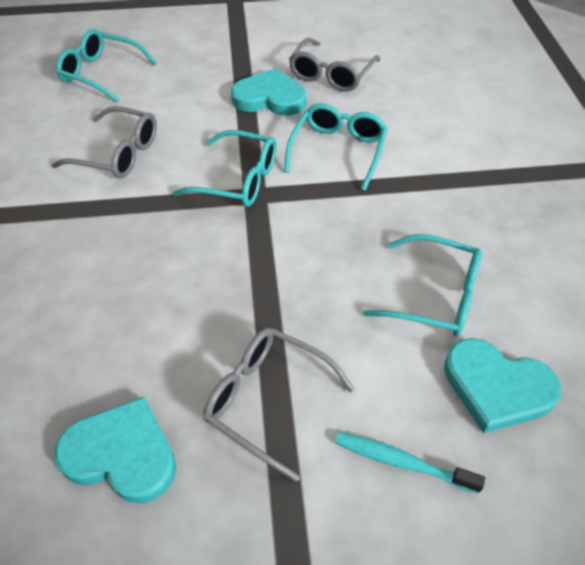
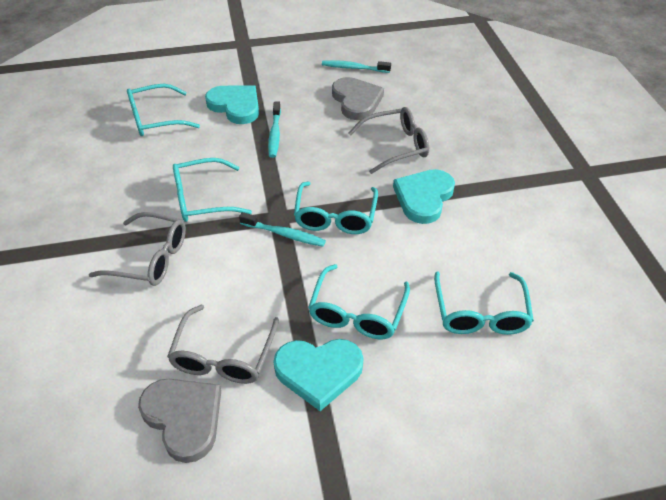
grey heart: none = 0 -> [138,379,221,463] [332,77,384,120] = 2
turquoise glasses: [56,29,157,103] [173,130,277,207] [284,103,388,191] [363,234,482,336] = 4 -> [127,84,200,136] [173,158,252,222] [294,182,378,234] [308,264,410,339] [434,271,534,335] = 5
turquoise toothbrush: [335,432,485,494] = 1 -> [239,212,326,247] [268,102,281,158] [322,60,391,73] = 3

